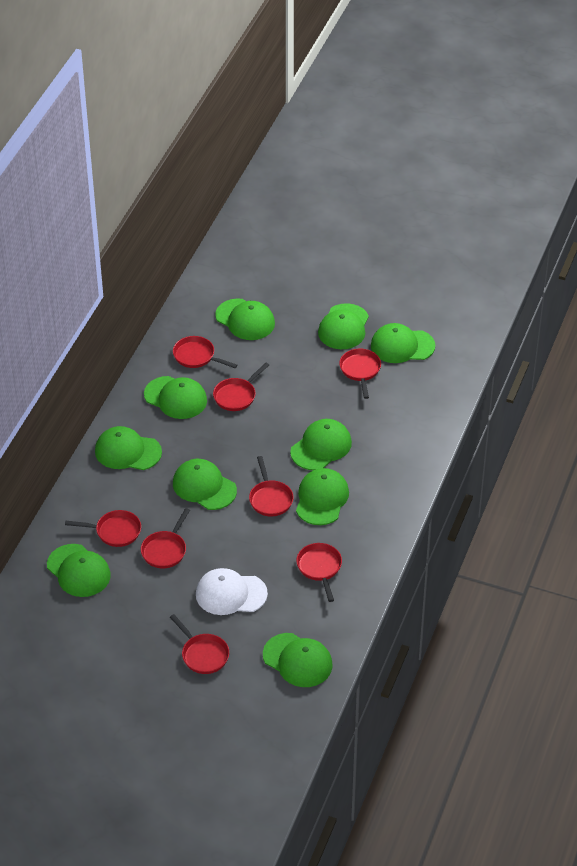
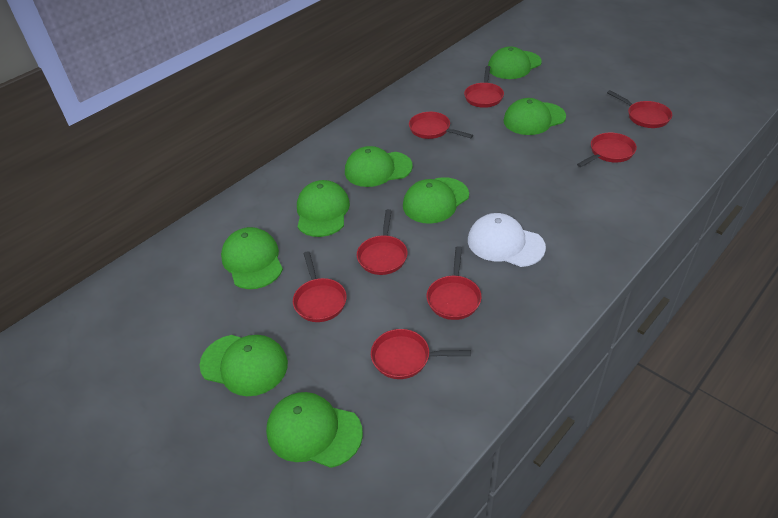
green cap: [47,544,111,597] [95,426,162,470] [144,376,207,419] [173,459,237,510] [215,298,275,340] [263,633,333,687] [290,419,352,470] [296,468,349,525] [318,303,369,349] [371,323,435,363] = 10 -> [200,335,288,396] [221,227,283,289] [266,392,363,468] [297,180,350,237] [345,146,413,187] [403,177,469,224] [488,46,542,79] [503,98,566,135] = 8

